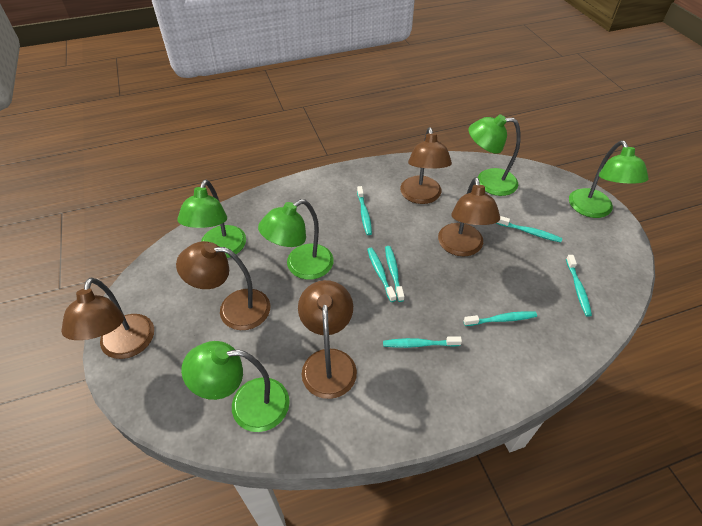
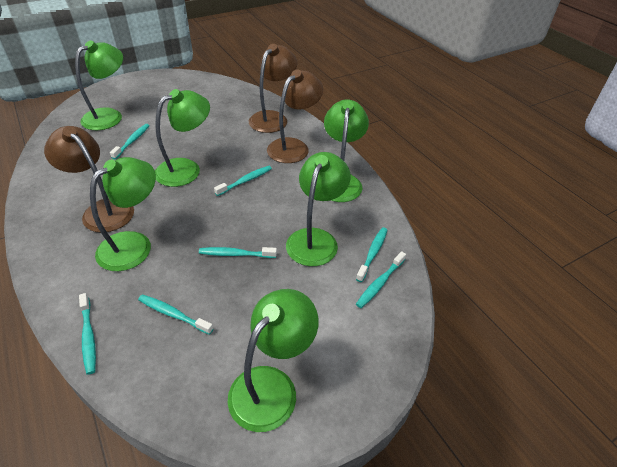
brown lamp: [61,277,154,359] [176,241,270,330] [298,280,357,399] [400,127,452,204] [438,177,500,257] = 5 -> [44,126,134,232] [249,44,297,133] [267,70,323,163] = 3
green lamp: [177,180,246,258] [181,341,290,432] [258,199,334,280] [468,114,521,196] [569,141,648,218] = 5 -> [75,41,123,130] [90,157,156,271] [155,89,210,187] [228,289,319,432] [286,152,351,266] [324,100,369,202] = 6

